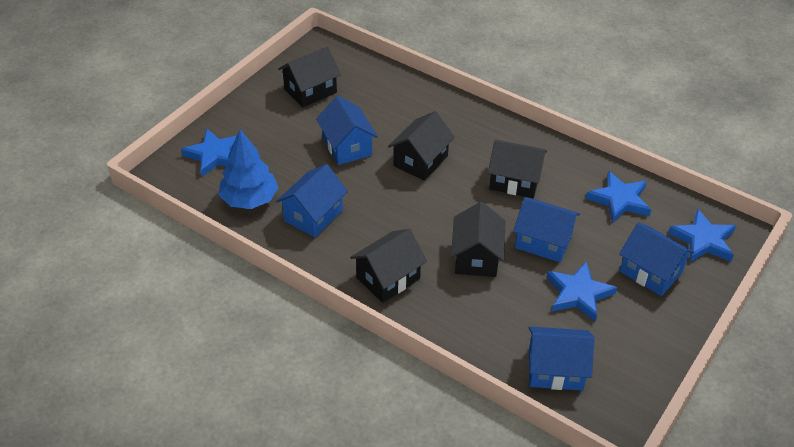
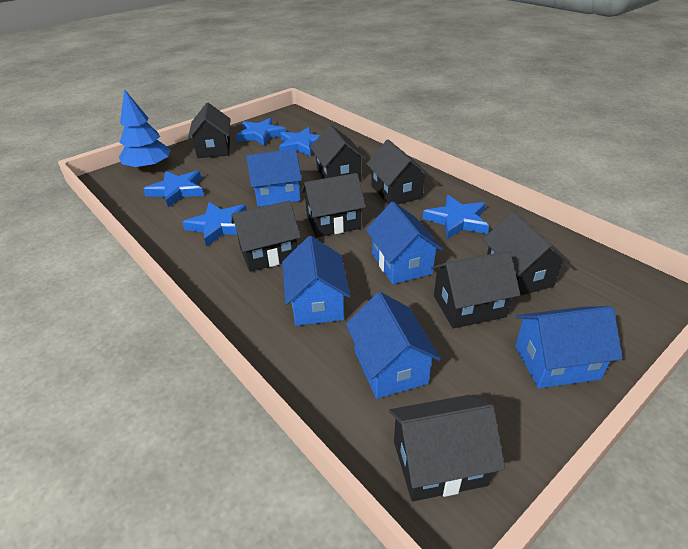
black house: [278,47,341,108] [350,229,427,303] [388,111,455,181] [451,202,505,277] [488,140,547,198] = 5 -> [188,103,231,158] [231,201,301,272] [301,173,366,237] [310,124,367,181] [366,140,430,205] [389,395,505,501] [431,251,520,328] [483,211,570,296] = 8
blue star: [181,129,237,177] [546,261,617,322] [586,171,651,223] [668,209,736,262] = 4 -> [143,171,204,208] [182,202,247,247] [236,118,286,146] [279,127,320,157] [423,195,489,239] = 5

